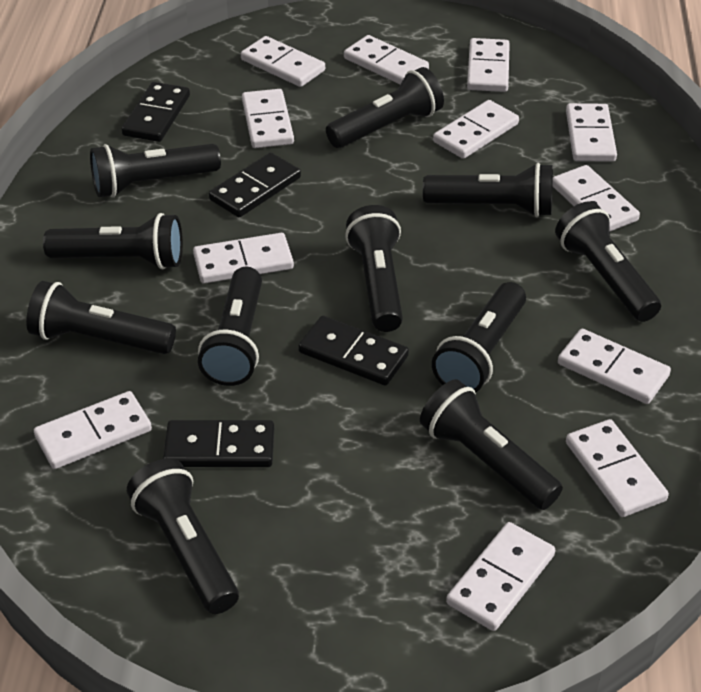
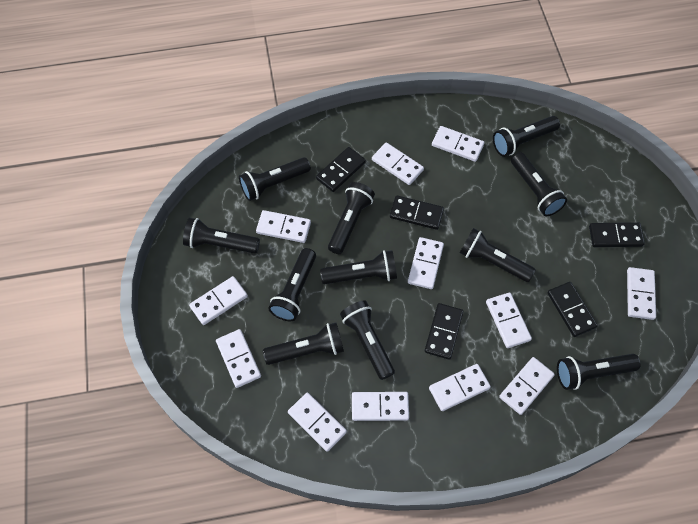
black domino: [122,82,190,142] [163,420,274,467] [209,153,301,217] [298,316,409,386] = 4 -> [316,147,366,192] [390,195,444,230] [424,303,463,360] [547,282,598,337] [589,222,645,247] = 5

